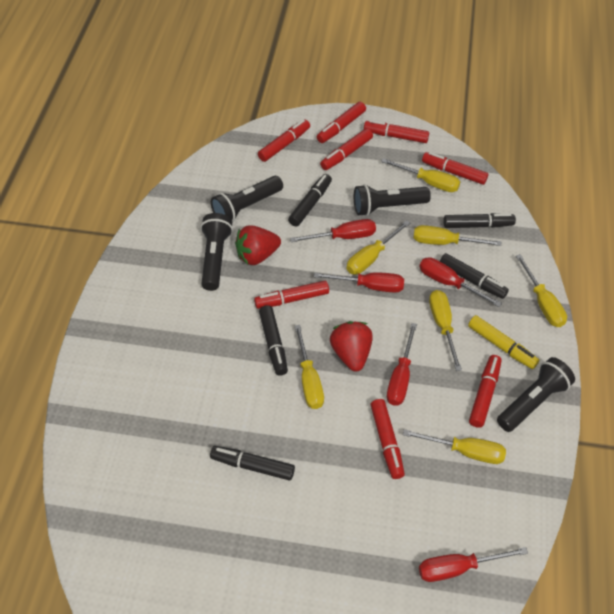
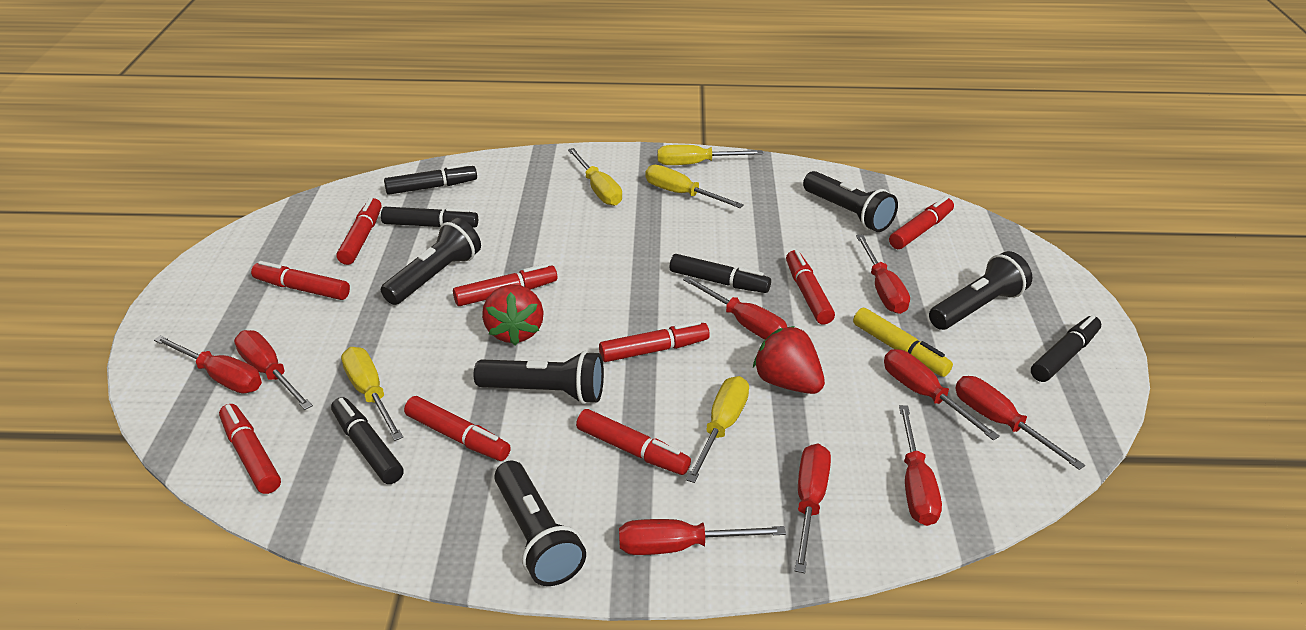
black flashlight: [201,213,233,291] [211,176,283,222] [354,184,431,216] [497,357,575,432] = 4 -> [381,218,481,305] [474,350,604,404] [494,461,586,586] [803,171,898,232] [929,251,1032,330] = 5
red marker: [254,281,329,309] [258,119,310,162] [317,102,366,143] [320,128,373,170] [364,120,429,143] [370,399,405,479] [422,152,488,185] [469,355,502,428] = 8 -> [219,404,281,494] [251,261,350,300] [337,197,382,265] [404,396,511,461] [453,264,557,306] [576,409,691,475] [599,321,710,362] [786,250,835,324] [889,196,954,249] = 9
red screwdriver: [290,219,376,242] [314,272,404,293] [387,323,417,406] [419,257,502,307] [419,547,528,582] = 5 -> [154,335,262,393] [234,330,313,410] [619,519,786,555] [683,276,787,340] [795,444,831,573] [856,234,910,314] [884,349,1000,440] [899,405,942,526] [955,376,1085,470] = 9
yellow screwdriver: [295,325,324,409] [347,220,410,274] [381,158,460,192] [403,429,506,464] [414,225,501,246] [429,290,462,371] [516,254,567,327] = 7 -> [341,347,403,441] [568,148,622,206] [645,165,744,208] [657,145,763,165] [686,376,749,483] = 5

